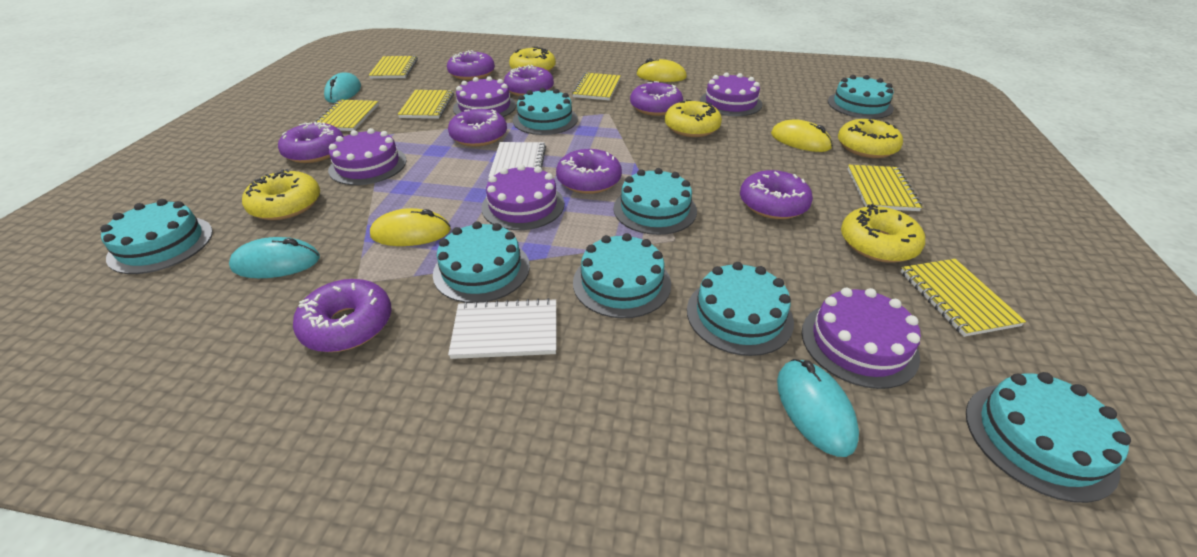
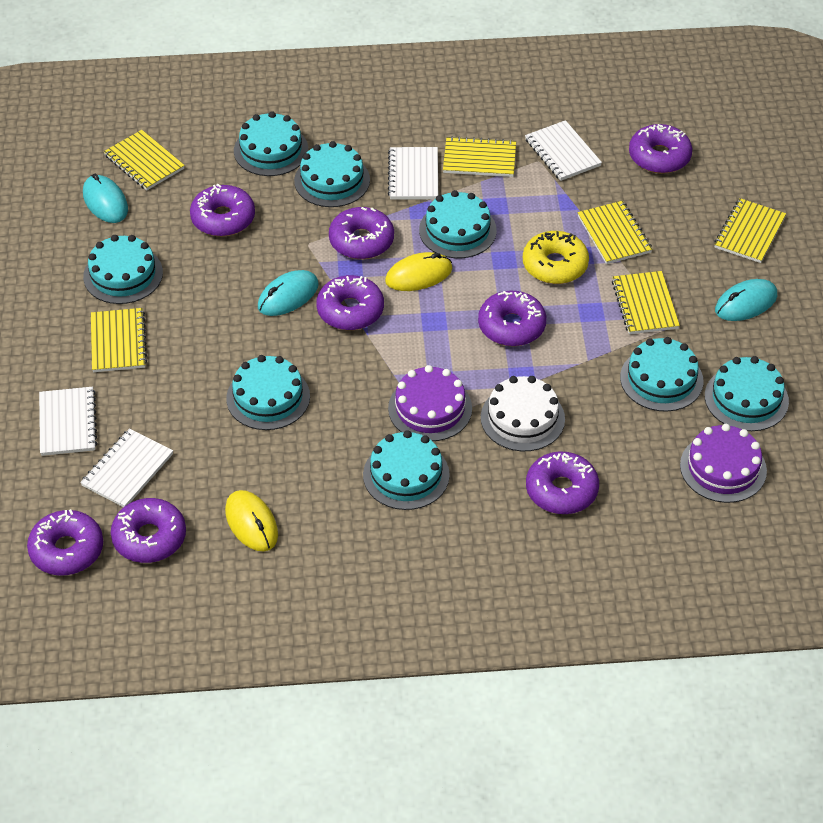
purple cake: [328,128,407,185] [453,76,516,117] [481,164,564,230] [700,72,763,116] [802,288,921,389] = 5 -> [388,365,472,441] [680,424,767,503] = 2
white cake: none = 0 -> [481,376,565,451] = 1
white notebook: [448,298,556,359] [488,142,546,177] = 2 -> [39,386,97,456] [80,428,173,507] [388,147,438,199] [525,120,602,181] = 4
yellow donut: [242,169,320,220] [509,47,556,71] [665,100,722,137] [838,119,903,158] [841,204,925,263] = 5 -> [523,231,589,284] = 1
yellow mouse: [370,208,451,246] [637,58,687,82] [771,119,833,152] = 3 -> [225,490,278,552] [385,252,452,291] = 2

